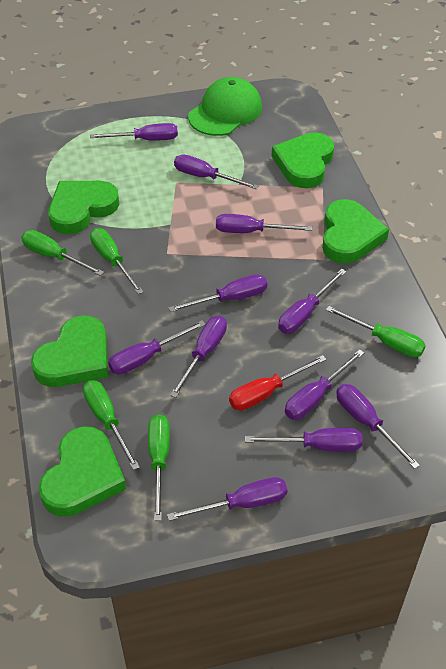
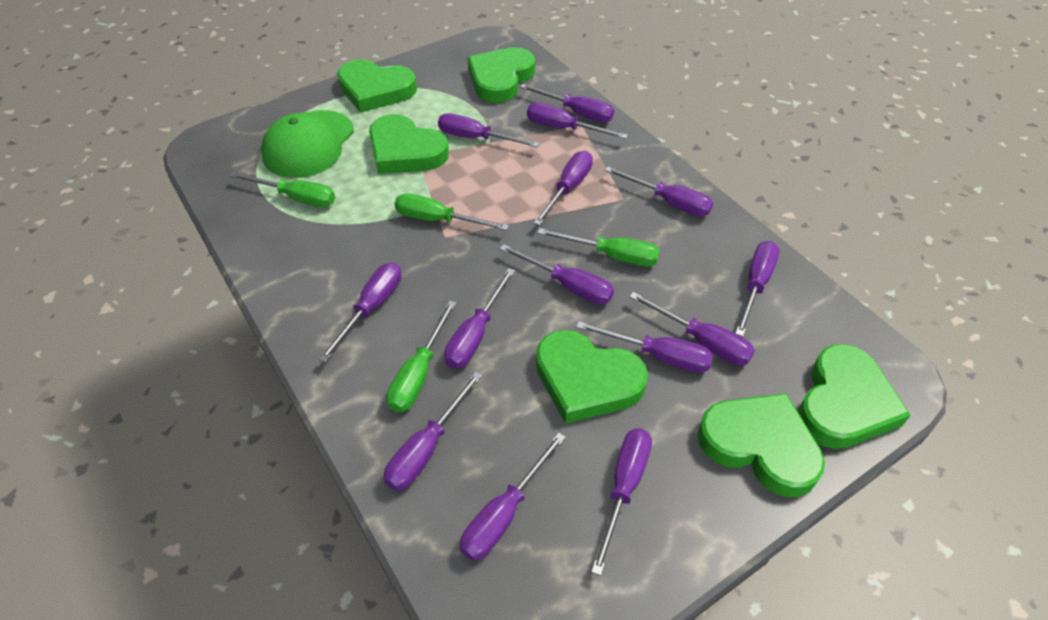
green heart: [31,316,108,387] [39,426,126,517] [48,181,119,234] [272,132,334,188] [322,199,389,263] = 5 -> [337,60,417,113] [369,114,449,174] [467,47,535,103] [536,330,648,424] [697,393,825,497] [798,344,911,449] = 6
green screwdriver: [21,230,104,276] [83,380,140,470] [90,228,144,294] [148,414,170,521] [326,306,426,357] = 5 -> [229,172,335,207] [387,300,456,412] [395,193,509,231] [538,228,660,267] = 4
purple screwdriver: [90,123,178,141] [108,320,205,374] [167,477,287,521] [169,274,267,312] [170,316,227,398] [174,155,258,189] [216,214,312,233] [245,428,363,452] [278,269,346,333] [285,349,364,420] [336,384,420,469] = 11 -> [318,262,402,362] [384,371,482,491] [438,113,540,147] [444,268,515,369] [460,432,566,561] [500,244,614,305] [520,84,614,122] [527,103,628,139] [534,151,593,226] [576,321,713,373] [591,428,652,576] [605,167,713,216] [629,292,755,365] [735,241,780,337] = 14
red screwdriver: [229,355,327,410] = 1 -> none = 0

